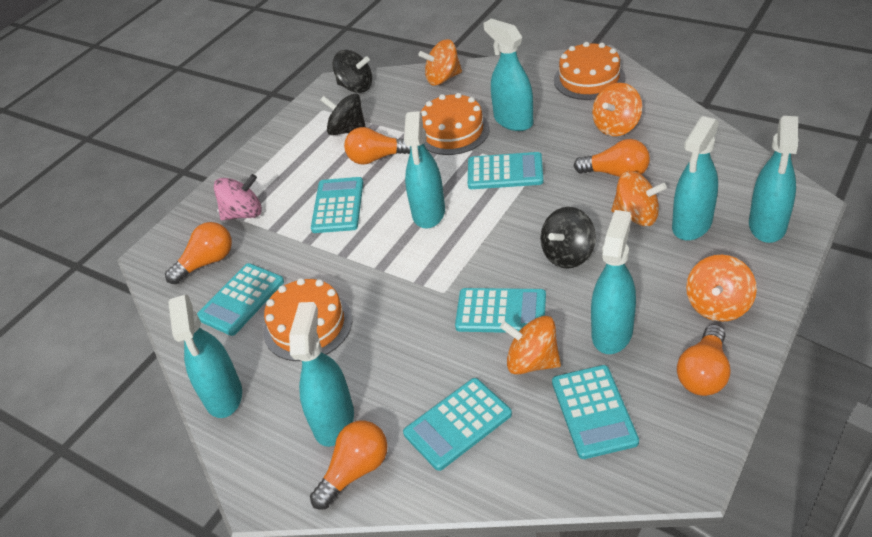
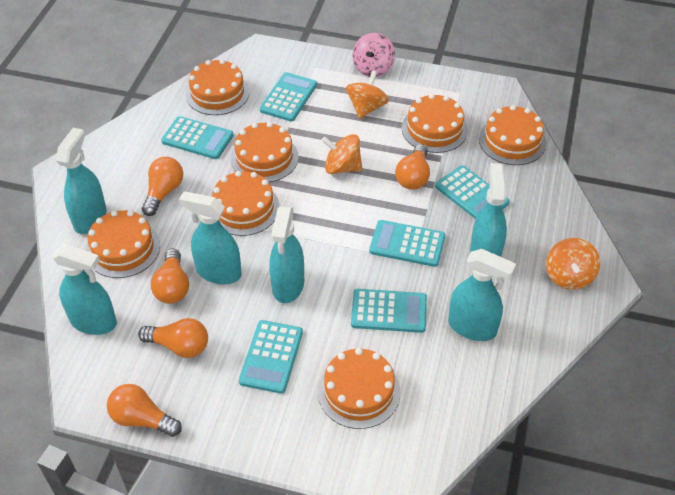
black spinning top: [320,93,366,135] [332,50,372,93] [540,207,596,269] = 3 -> none = 0
orange cake: [264,278,352,361] [421,93,490,155] [554,42,625,100] = 3 -> [86,210,160,278] [186,59,250,115] [212,171,280,236] [231,122,298,182] [318,348,400,429] [402,94,468,153] [479,105,546,165] = 7
orange spinning top: [418,39,462,85] [500,316,561,375] [592,83,642,136] [611,171,667,226] [686,255,757,322] = 5 -> [321,134,362,174] [346,70,389,119] [546,238,600,290] = 3
turquoise spray bottle: [168,295,242,418] [289,302,354,447] [404,111,445,228] [483,18,533,131] [591,210,636,354] [672,116,719,241] [749,116,799,243] = 7 -> [52,244,117,335] [56,128,107,234] [179,191,242,284] [269,206,304,303] [448,249,516,341] [470,163,507,257] = 6

